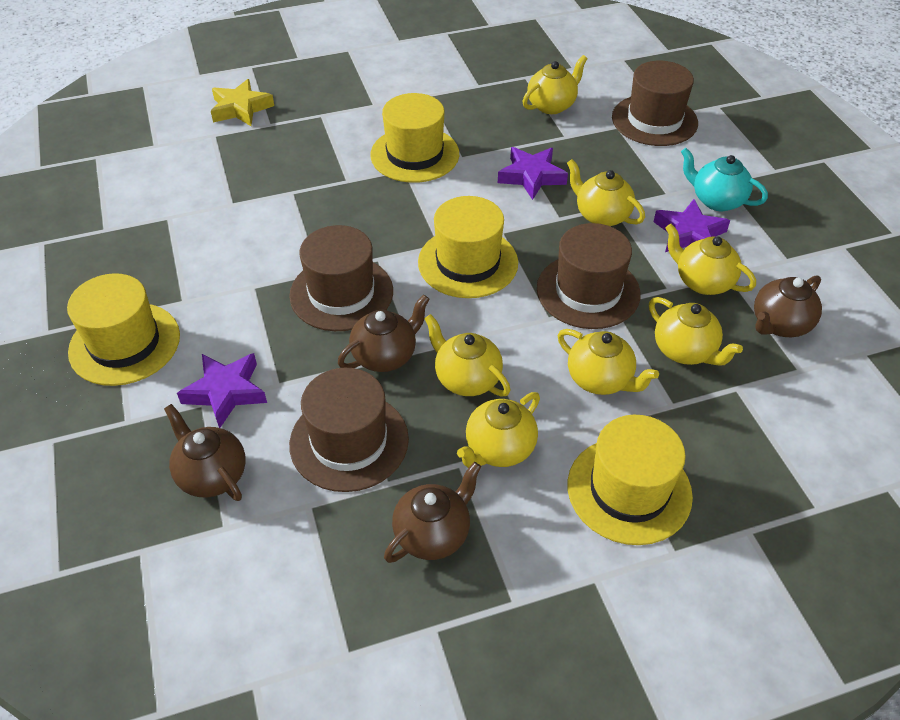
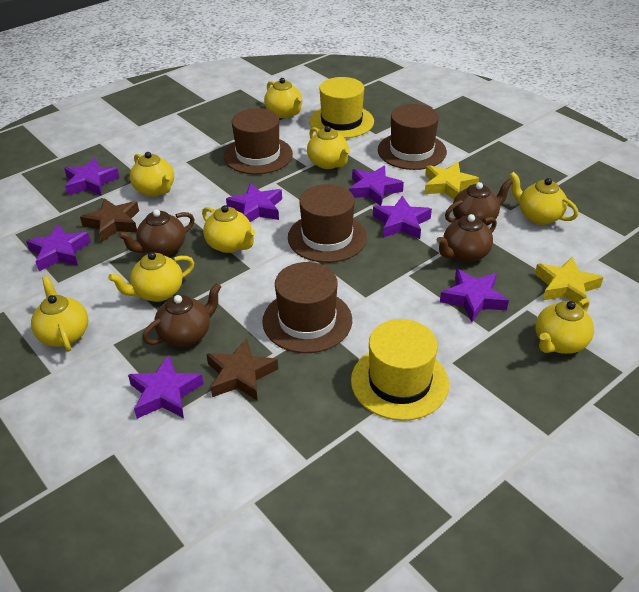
brown star: none = 0 -> [80,198,139,242] [206,338,278,401] = 2
purple star: [177,353,267,428] [498,147,568,200] [654,199,730,252] = 3 -> [26,224,91,271] [64,158,119,196] [128,355,203,419] [226,183,282,222] [349,166,404,206] [373,196,432,239] [440,269,509,322] = 7
turquoise teapot: [681,148,768,211] = 1 -> none = 0
yellow hat: [67,273,180,386] [370,93,459,183] [418,196,518,298] [567,415,693,545] = 4 -> [309,77,374,138] [351,319,449,421] = 2
yellow star: [211,79,274,126] = 1 -> [425,162,479,200] [535,257,604,308] = 2
yellow teapot: [424,314,511,396] [457,392,540,468] [522,55,588,114] [558,329,659,395] [567,159,645,226] [649,297,743,366] [665,224,756,295] = 7 -> [31,276,88,352] [108,252,195,302] [130,152,174,196] [202,205,256,253] [264,78,302,118] [307,126,350,169] [510,172,578,225] [536,298,594,354] = 8

